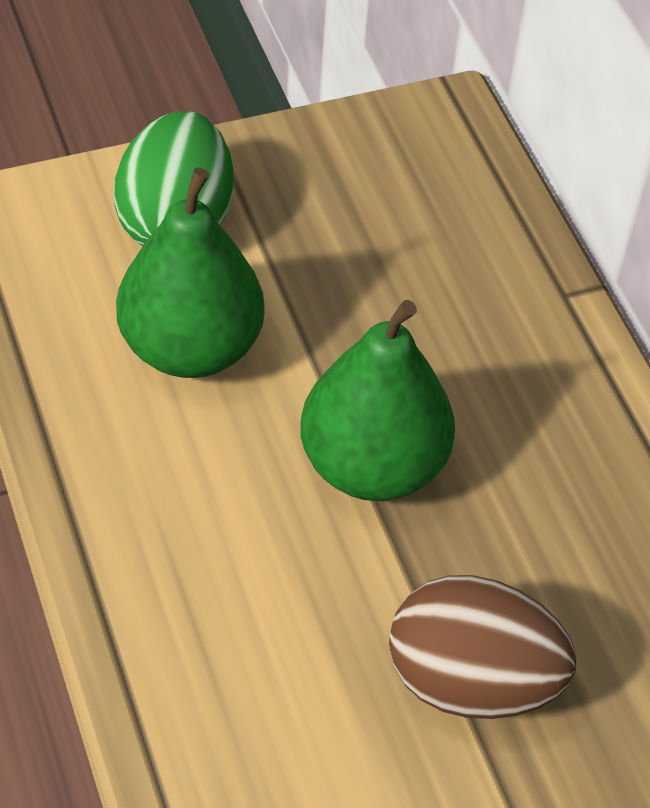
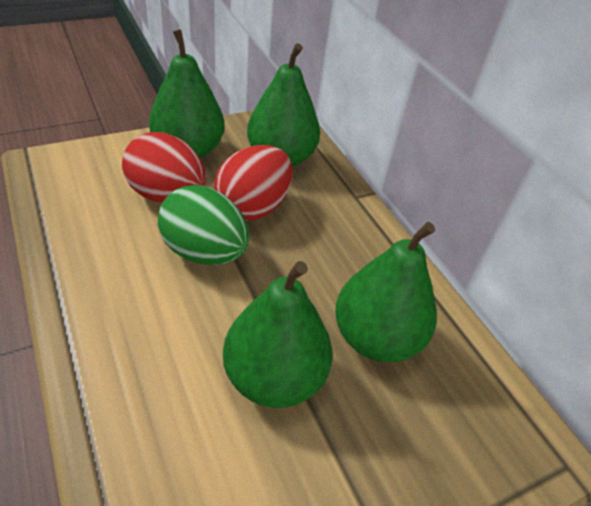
brown egg: [389,575,576,719] = 1 -> none = 0
green pear: [116,168,265,378] [300,300,455,501] = 2 -> [149,29,225,158] [223,261,333,408] [247,43,320,167] [335,222,437,362] = 4
red egg: none = 0 -> [122,132,206,203] [214,145,293,221] = 2

